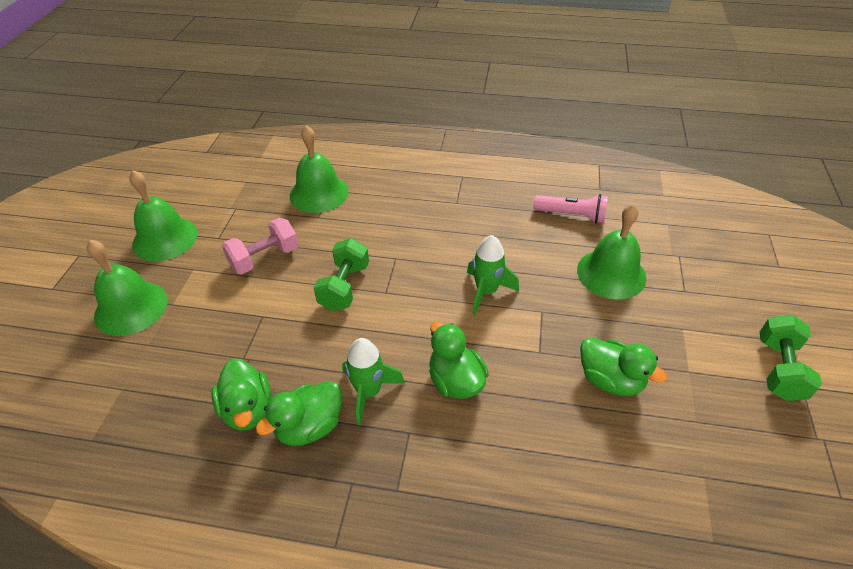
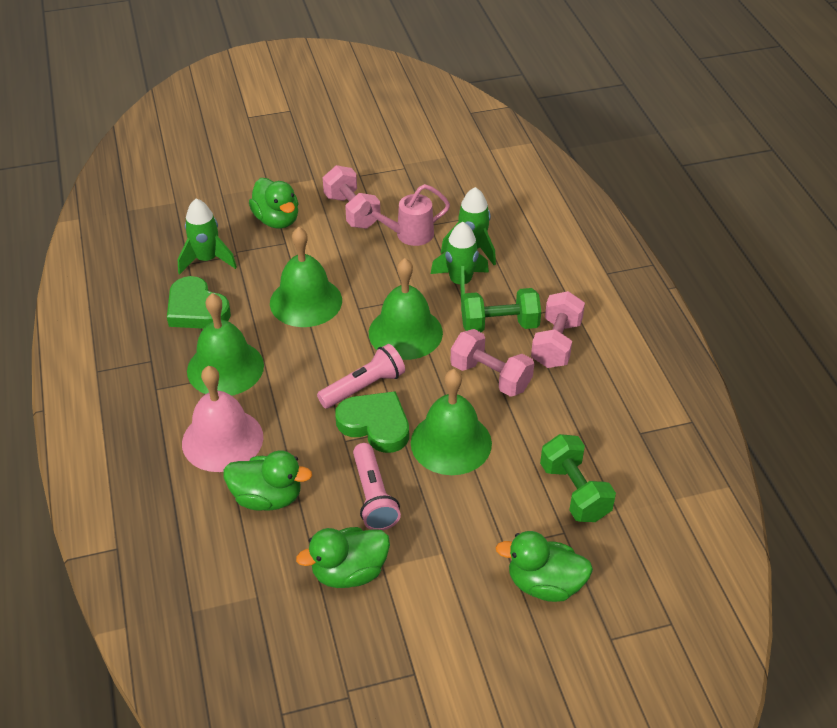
green heart: none = 0 -> [167,276,231,329] [335,391,409,453] = 2
green rocket: [342,338,405,425] [467,235,519,315] = 2 -> [178,198,237,275] [431,222,489,303] [441,187,496,265] = 3
pink bell: none = 0 -> [182,366,263,472] = 1
pink dumbbell: [222,218,298,275] = 1 -> [323,165,380,229] [450,329,534,397] [531,291,585,368] = 3
pink flashlight: [533,194,608,224] = 1 -> [317,344,405,408] [353,443,401,531] = 2
pink watering can: none = 0 -> [360,184,450,246] = 1

